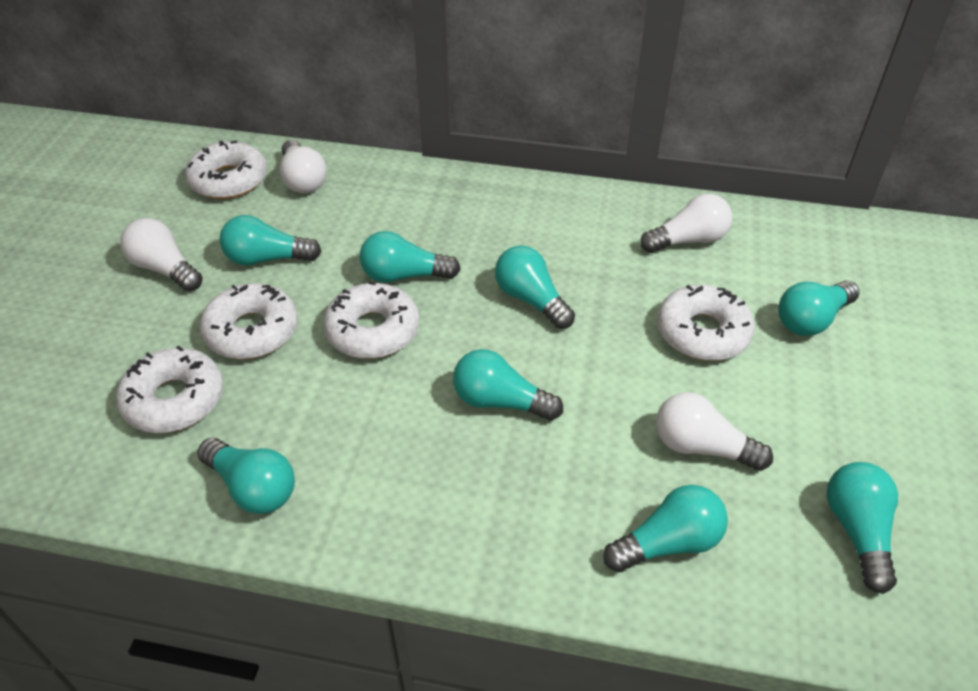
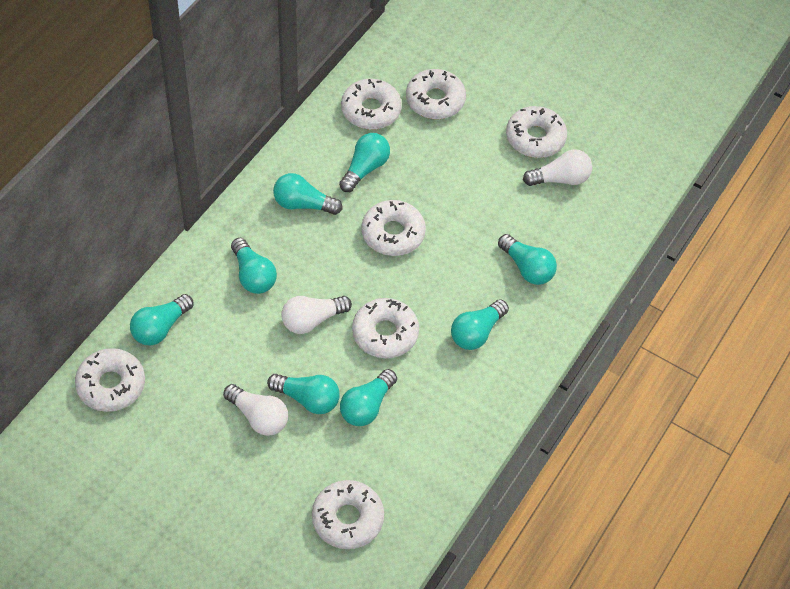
white donut: [116,345,223,433] [185,140,267,199] [200,283,298,359] [323,281,419,359] [657,285,755,361] = 5 -> [75,348,145,412] [312,480,384,549] [341,79,402,130] [352,298,419,358] [362,200,426,256] [406,69,466,119] [506,106,567,158] = 7
white light bulb: [120,218,203,292] [280,140,327,193] [640,194,733,253] [656,392,773,471] = 4 -> [223,384,288,436] [282,296,352,334] [523,149,592,186] = 3

